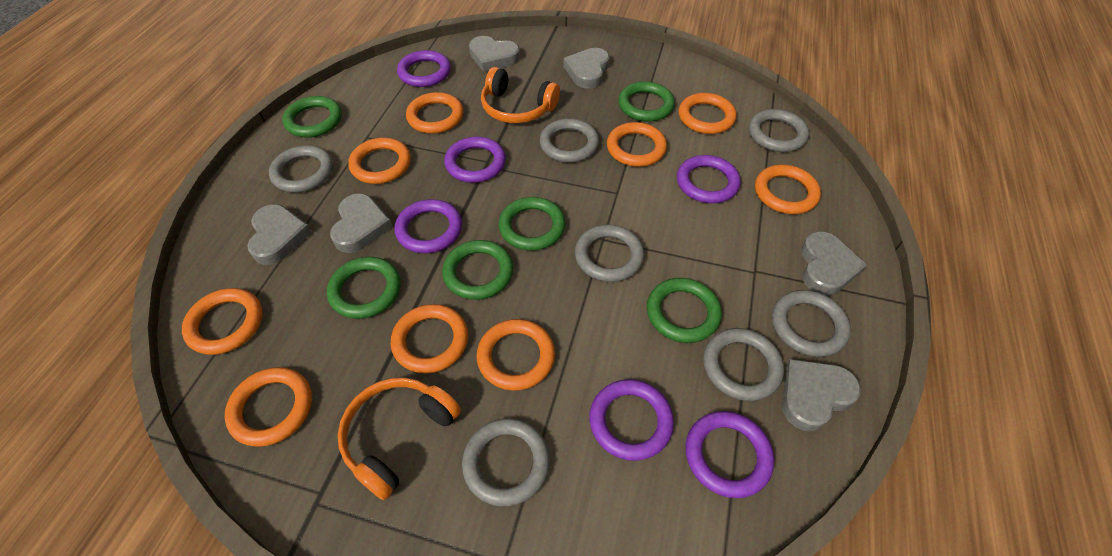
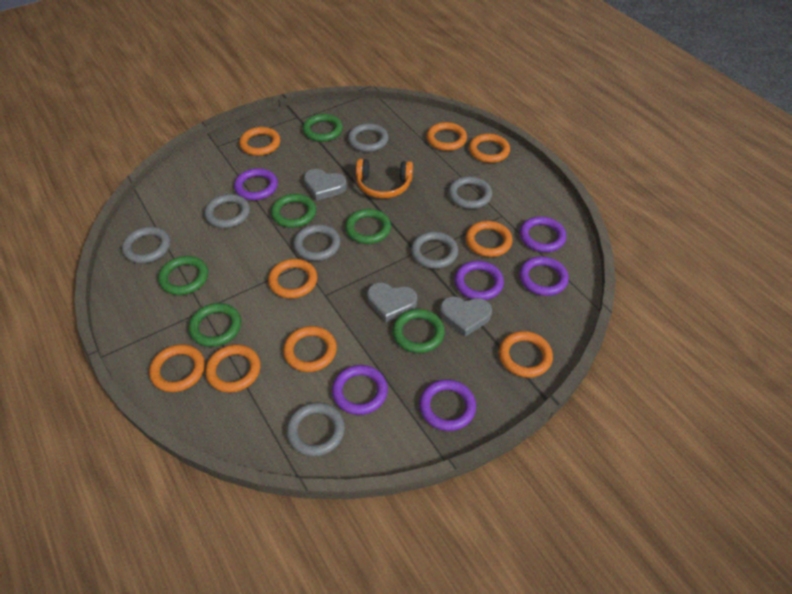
grey heart: [247,205,312,265] [330,193,393,253] [469,36,520,72] [563,48,610,89] [782,359,861,431] [801,232,867,295] = 6 -> [304,169,347,201] [367,283,417,322] [440,296,492,337] = 3
orange headphones: [338,378,461,500] [481,67,560,123] = 2 -> [356,159,413,199] = 1

